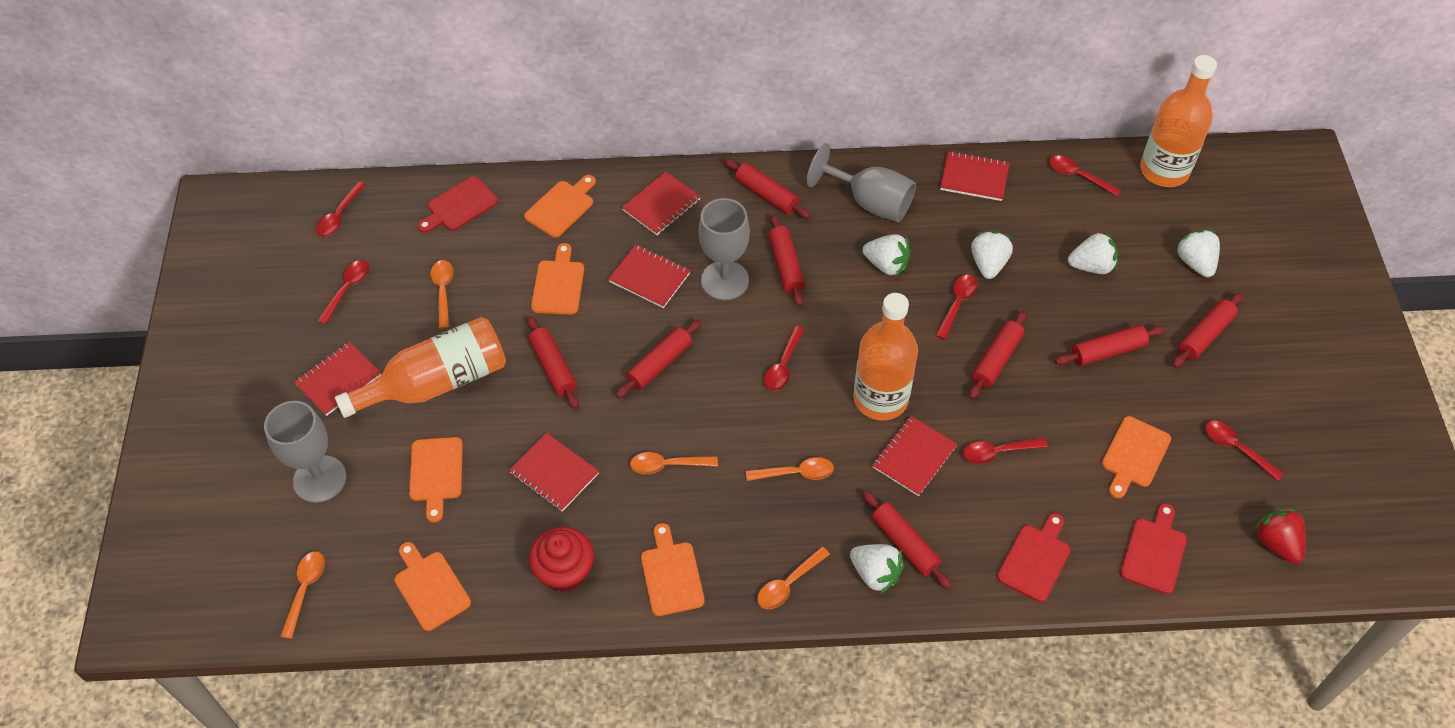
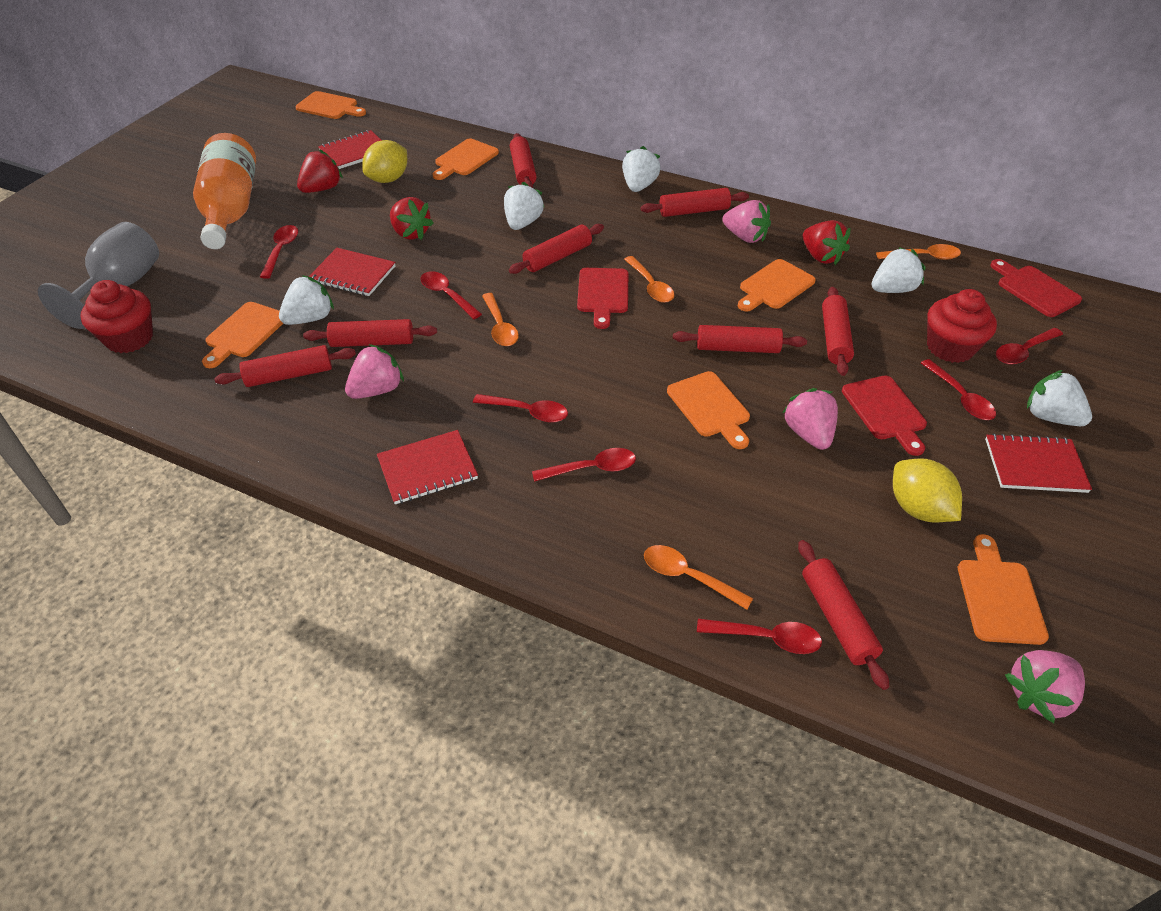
grey goblet: [264,401,346,503] [699,198,750,300] [807,143,916,222] = 3 -> [38,222,159,329] = 1
orange bottle: [335,317,506,418] [853,293,918,421] [1140,55,1217,187] = 3 -> [193,133,256,249] = 1
orange spoon: [280,551,325,639] [430,260,454,328] [630,452,718,474] [746,457,834,481] [757,547,830,610] = 5 -> [482,293,519,346] [624,256,674,303] [644,545,753,610] [876,244,961,260] = 4
pink strawberry: none = 0 -> [345,344,404,399] [722,200,771,243] [782,388,838,450] [1005,650,1085,723] = 4
red cupcake: [529,526,594,592] = 1 -> [80,280,153,353] [927,289,997,363] = 2
red notebook: [294,342,381,416] [509,433,599,512] [608,244,690,308] [622,171,701,235] [872,416,957,496] [940,151,1010,201] = 6 -> [308,248,396,296] [318,130,382,169] [377,430,478,504] [985,433,1092,493] = 4
red strawberry: [1253,508,1306,564] = 1 -> [297,149,343,193] [390,197,433,240] [803,220,851,265] = 3
yellow lemon: none = 0 -> [362,140,407,183] [893,458,962,522] = 2

